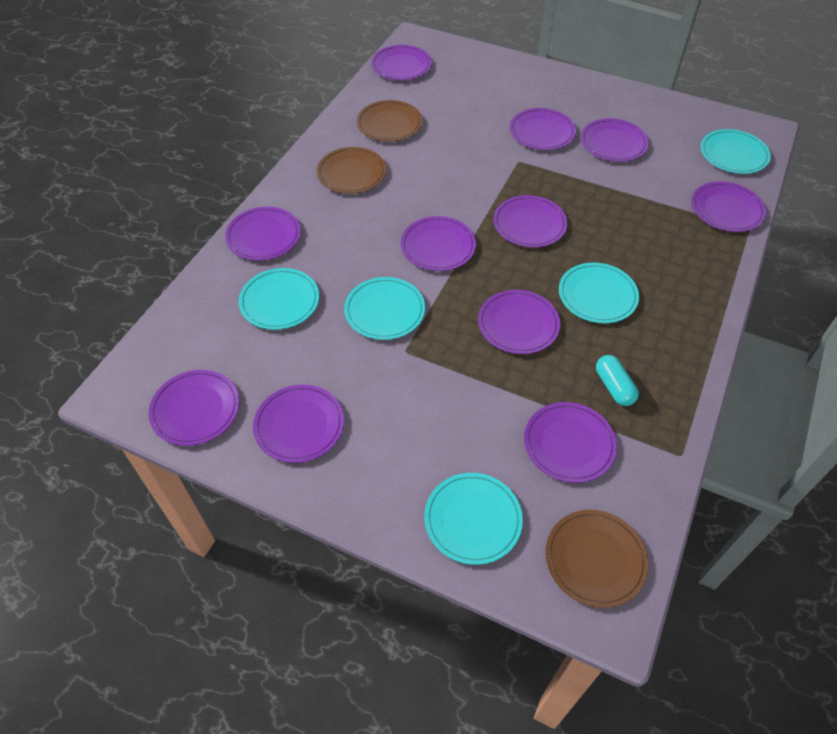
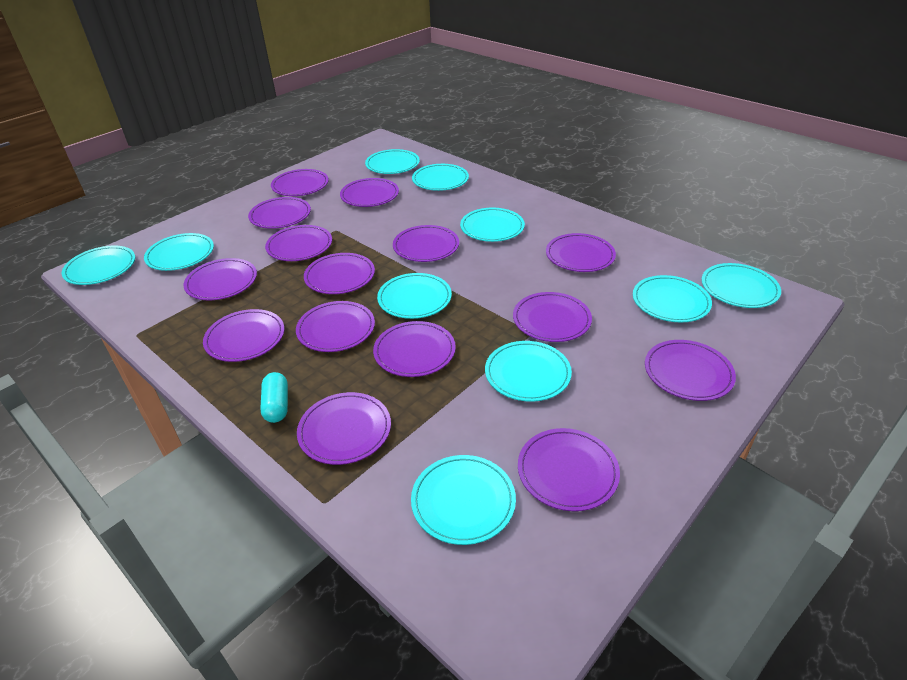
brown plate: [317,147,386,194] [357,100,422,142] [546,510,648,608] = 3 -> none = 0
purple plate: [149,370,239,446] [225,207,301,260] [253,385,344,463] [371,45,432,80] [400,216,476,271] [478,290,560,354] [493,195,567,248] [509,108,576,150] [524,402,617,483] [581,118,649,162] [691,181,766,232] = 11 -> [184,258,257,300] [203,309,284,362] [248,197,311,229] [265,225,332,261] [271,169,329,196] [296,301,375,352] [297,392,391,465] [304,253,375,294] [340,178,399,207] [373,321,456,377] [393,225,459,262] [513,292,592,342] [518,428,620,511] [546,233,616,272] [645,340,736,401] = 15
turquoise plate: [238,268,319,330] [344,277,425,340] [424,473,523,565] [559,262,639,323] [700,129,771,174] = 5 -> [62,245,135,285] [144,233,214,271] [365,149,420,174] [377,273,452,319] [411,455,516,545] [412,164,469,191] [460,208,525,242] [485,341,572,402] [633,275,712,322] [702,263,781,308] = 10

